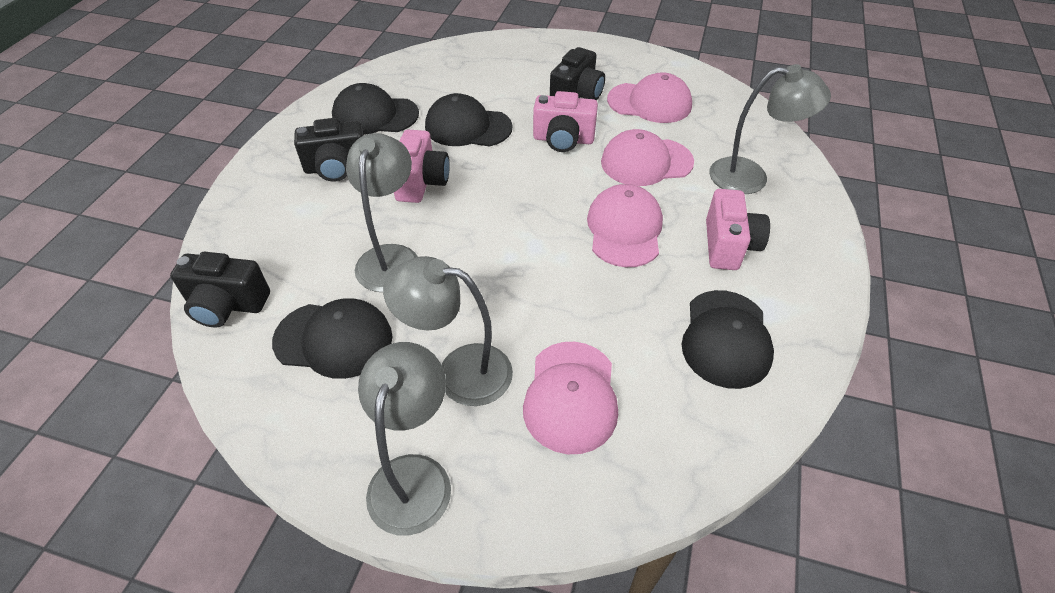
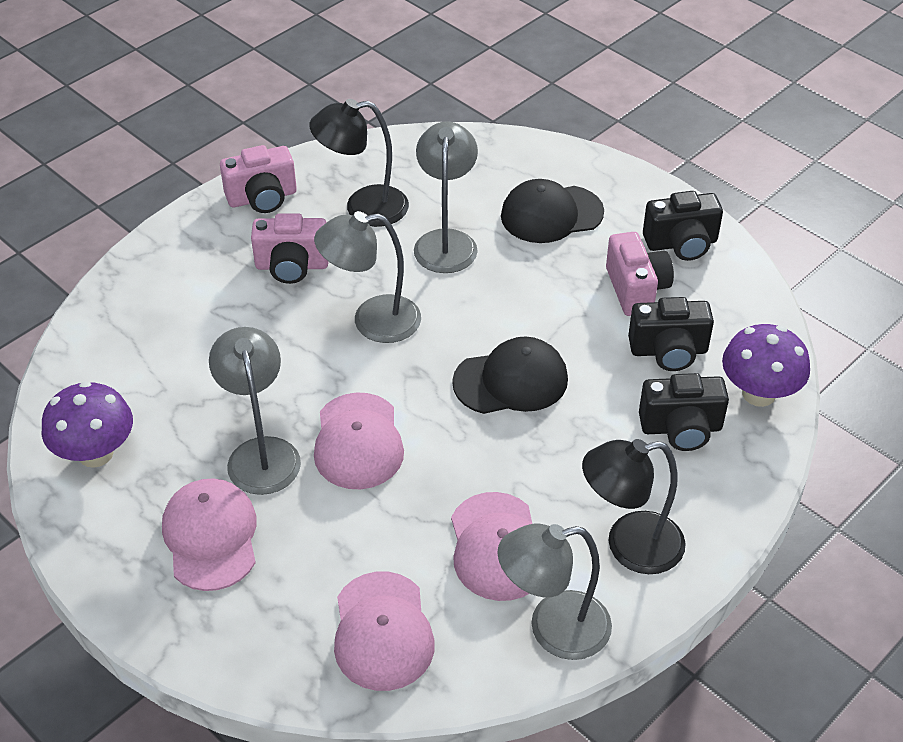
black cap: [272,299,392,379] [332,83,419,135] [425,93,513,147] [682,290,774,389] = 4 -> [452,336,568,414] [501,179,604,243] = 2
black lamp: none = 0 -> [309,99,409,227] [582,439,686,574] = 2
purple mushroom: none = 0 -> [41,381,133,468] [722,324,810,407] = 2

